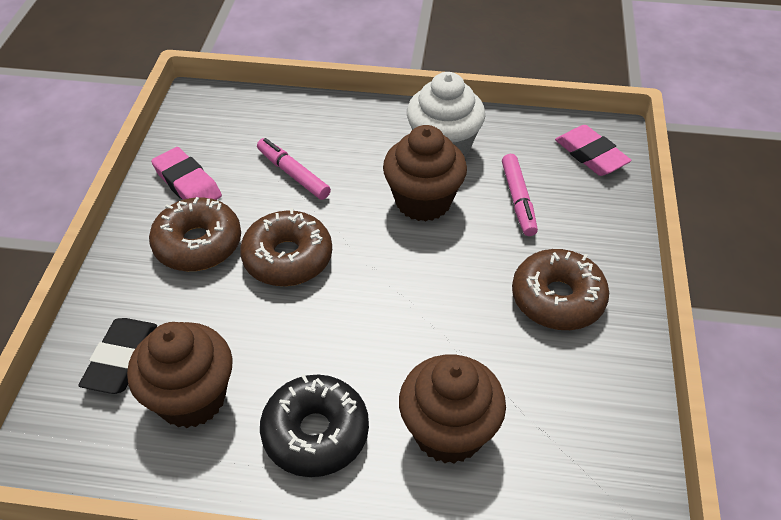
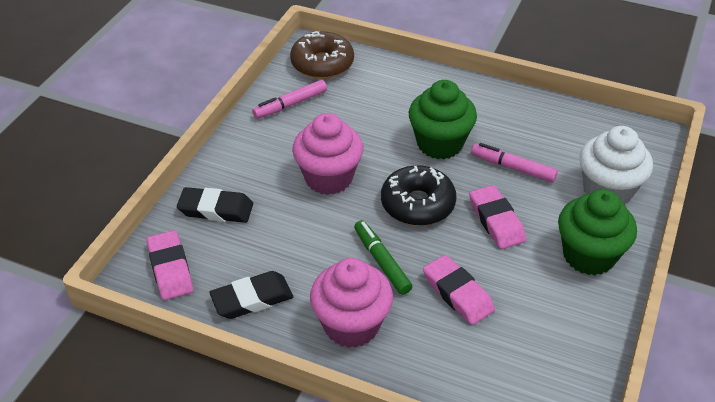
black eraser: [78,318,157,394] = 1 -> [177,187,253,223] [209,271,293,319] = 2
brown cupcake: [127,322,233,428] [383,125,467,222] [399,355,506,464] = 3 -> none = 0
brown donut: [149,197,241,271] [240,208,332,286] [512,249,609,330] = 3 -> [290,31,354,79] = 1
green cupcake: none = 0 -> [409,80,477,159] [558,189,637,275] = 2
green marker: none = 0 -> [354,220,412,295] = 1
pink cupcake: none = 0 -> [292,113,363,195] [310,258,393,348] = 2
pink eraser: [151,147,222,200] [555,125,632,176] = 2 -> [147,230,193,300] [423,255,495,325] [469,185,526,249] = 3

